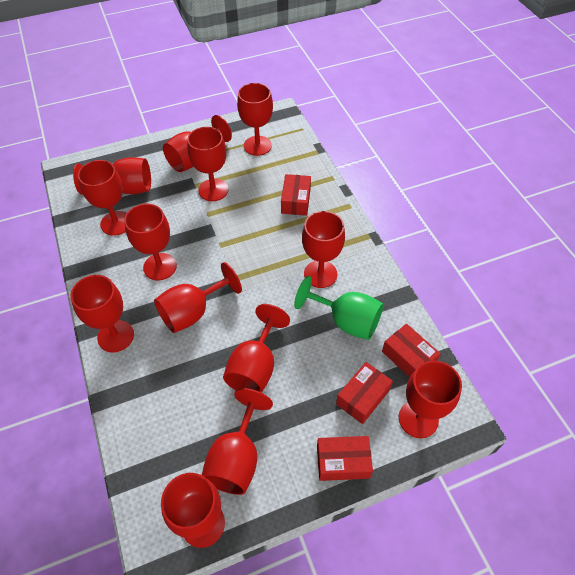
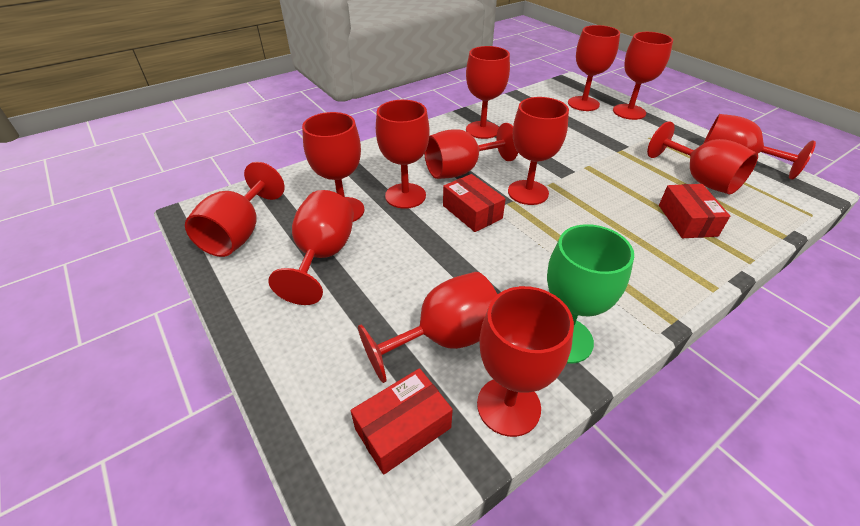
red box: [281,174,311,216] [317,436,373,481] [336,362,393,424] [382,324,441,378] = 4 -> [351,368,453,474] [443,174,506,232] [659,184,730,238] = 3

